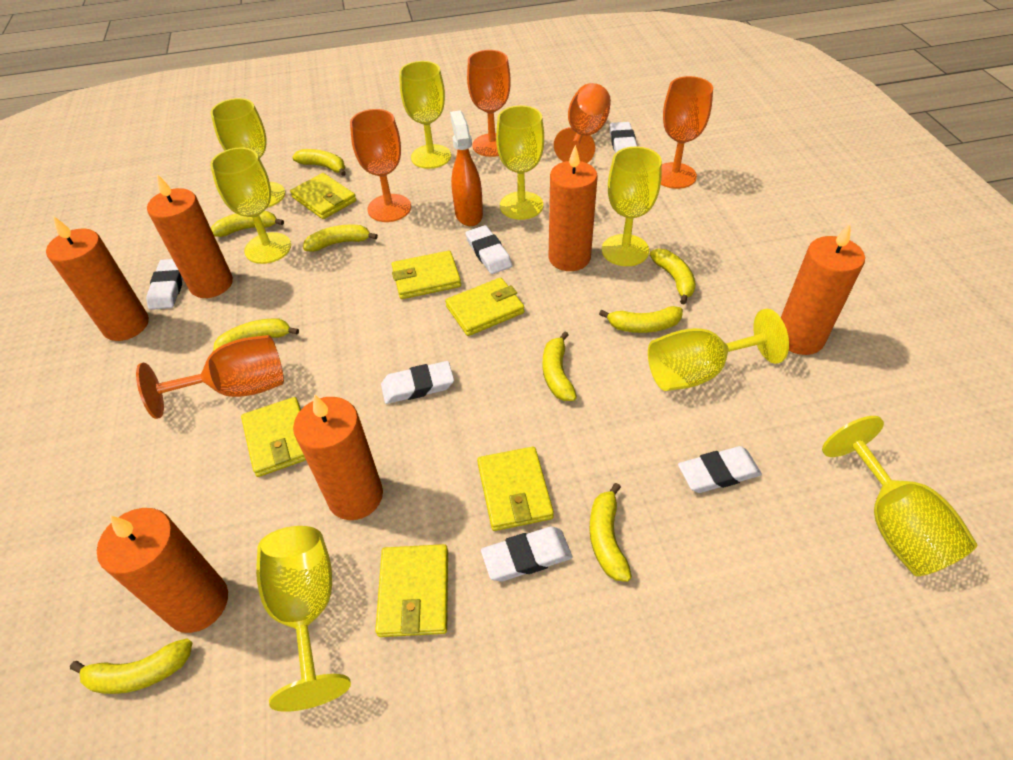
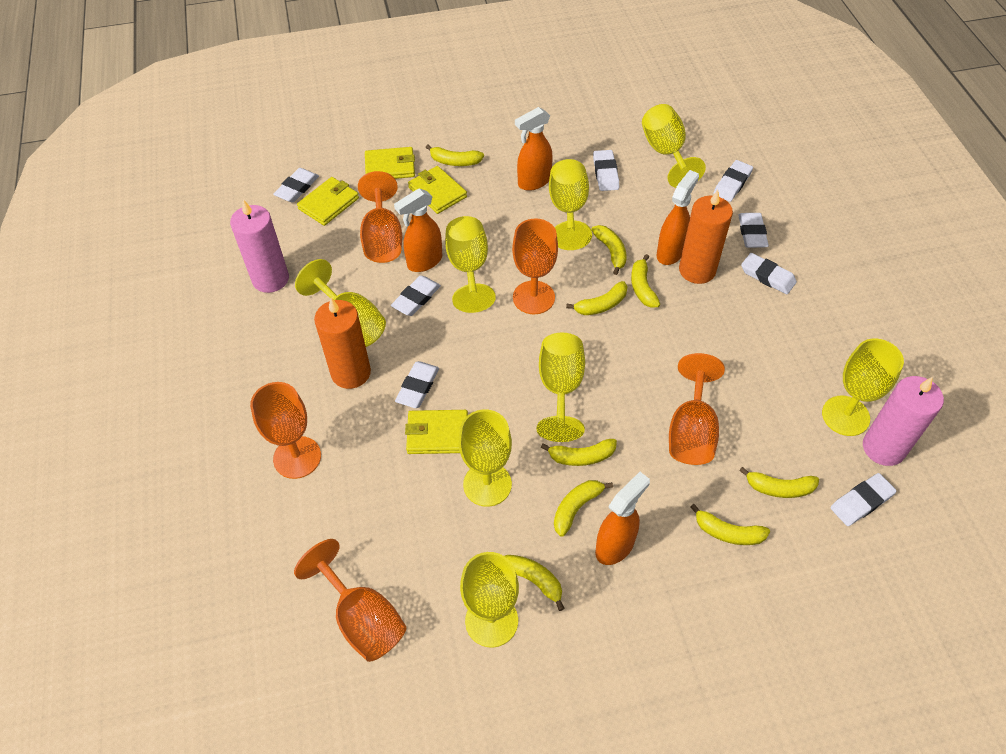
orange candle: [46,216,149,341] [97,508,228,633] [147,174,233,298] [293,394,383,520] [549,145,598,271] [781,224,865,355] = 6 -> [314,298,371,389] [679,190,733,284] = 2
orange spray bottle: [450,110,483,226] = 1 -> [394,188,442,272] [515,107,553,191] [595,472,650,565] [656,170,699,265] = 4
pink candle: none = 0 -> [230,199,289,293] [863,376,944,466] = 2
white eraser: [146,259,183,310] [381,361,454,404] [465,225,512,274] [481,526,572,582] [610,122,637,153] [678,446,762,493] = 6 -> [273,168,319,202] [391,276,441,316] [395,361,439,408] [593,150,619,191] [713,160,753,202] [738,213,769,248] [741,253,797,294] [830,473,896,526] = 8
yellow wallet: [241,397,306,477] [290,173,356,219] [375,544,448,637] [391,250,461,299] [445,278,524,336] [477,447,554,531] = 6 -> [297,177,359,226] [365,147,415,179] [405,410,468,454] [408,166,467,214] = 4

